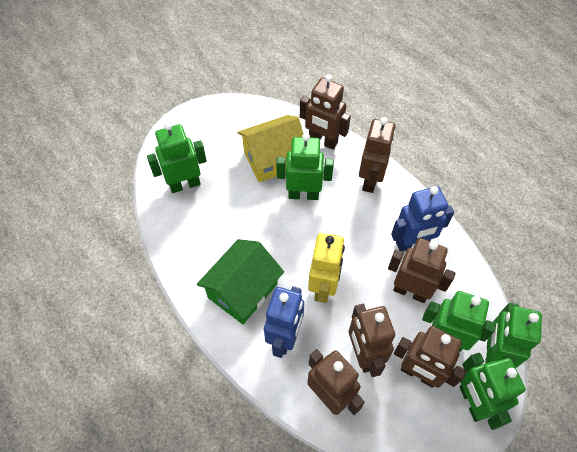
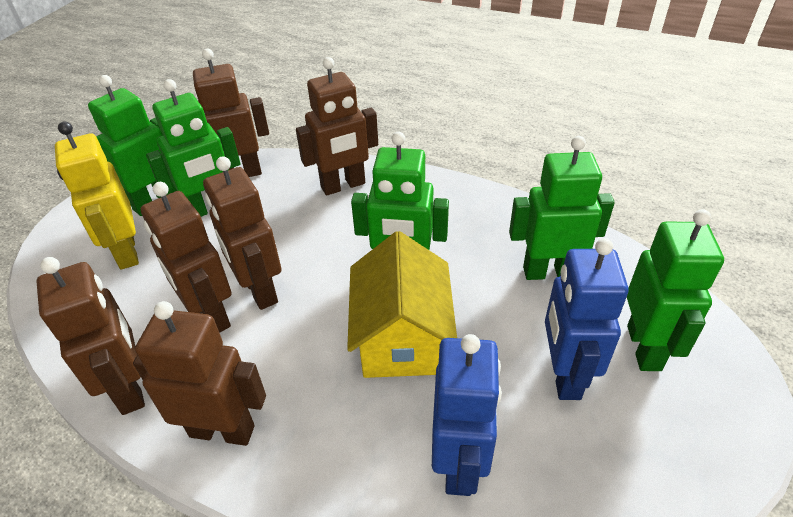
green house: [197,239,284,324] = 1 -> none = 0

